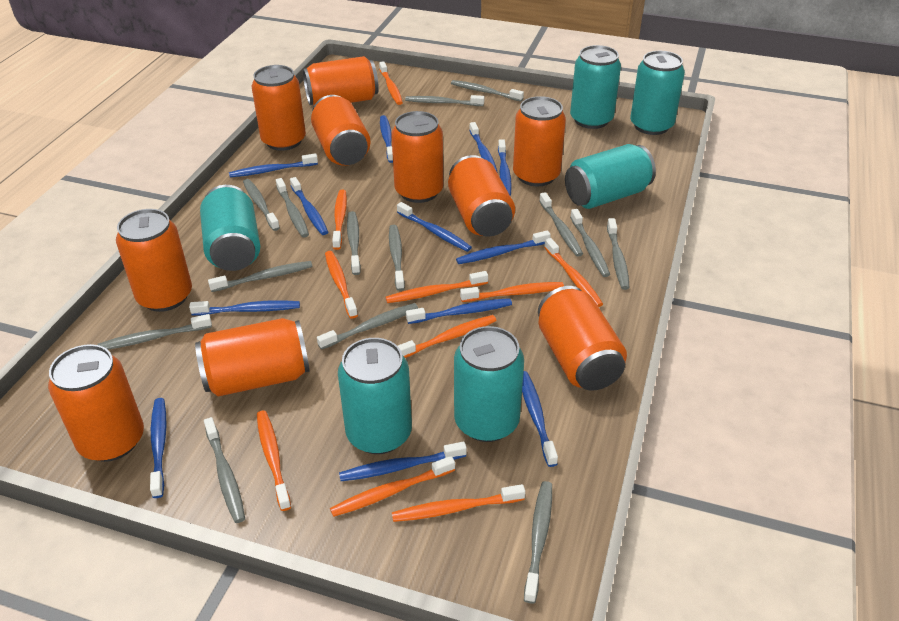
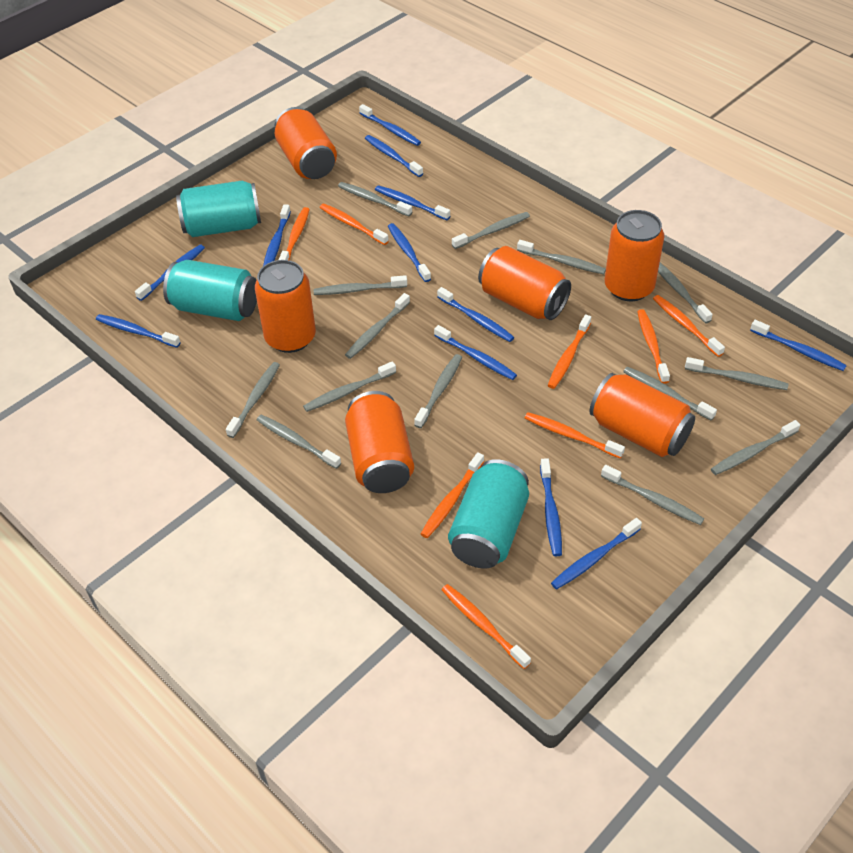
orange can: [48,344,144,462] [116,209,192,312] [195,318,310,396] [252,65,306,151] [303,56,379,105] [311,95,371,165] [391,111,443,203] [448,155,515,237] [513,96,566,186] [538,286,627,391] = 10 -> [255,260,316,353] [274,107,337,179] [345,391,414,493] [478,246,571,320] [590,373,695,457] [605,210,664,301] = 6
orange toothbrush: [257,411,291,511] [325,251,358,319] [330,456,455,517] [332,190,347,250] [379,61,403,105] [386,271,488,303] [392,484,525,522] [398,315,497,358] [460,282,564,302] [544,238,603,307] = 10 -> [279,207,310,260] [319,204,389,245] [421,452,484,538] [442,584,531,669] [525,412,625,459] [547,315,591,389] [637,309,670,384] [653,295,725,357] = 8
turquoise can: [200,185,260,271] [338,338,412,454] [454,326,524,442] [565,144,656,209] [570,45,621,129] [630,51,685,135] = 6 -> [163,260,257,321] [176,181,261,237] [448,459,529,568] = 3

